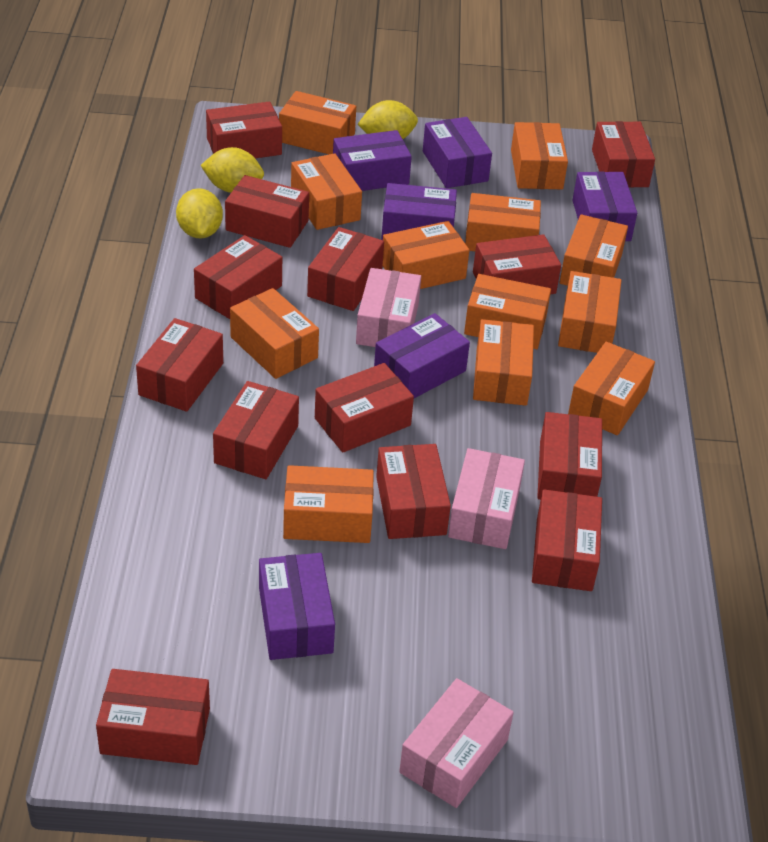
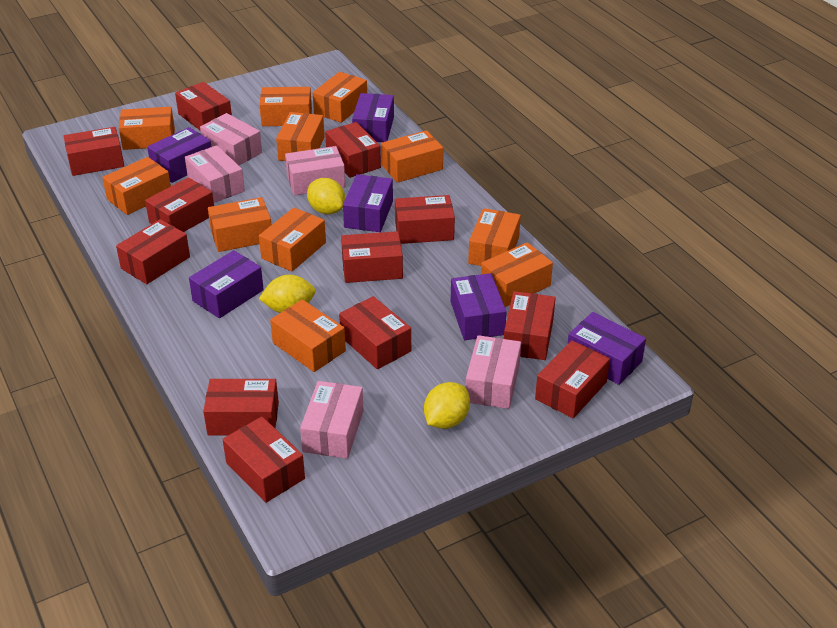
orange box: [230,288,319,379] [279,91,356,154] [283,465,374,543] [291,153,362,230] [383,221,469,289] [464,274,551,349] [465,193,541,251] [473,319,534,406] [511,122,568,189] [558,271,622,353] [560,214,628,286] [568,342,655,435] = 12 -> [102,157,171,215] [119,107,175,150] [208,197,272,252] [259,87,312,126] [259,208,326,272] [270,299,346,372] [276,112,325,161] [313,72,367,123] [381,130,443,183] [468,208,521,266] [481,242,553,307] = 11
pink box: [356,268,421,347] [399,678,514,808] [448,448,525,549] = 3 -> [185,145,245,203] [200,113,262,165] [285,146,345,196] [300,381,364,459] [466,335,521,409] = 5
red box: [96,669,210,765] [136,318,223,412] [194,235,282,319] [206,102,282,158] [213,381,299,479] [225,175,309,248] [307,227,384,311] [315,363,414,452] [376,444,451,539] [473,234,561,294] [532,489,602,591] [537,412,602,500] [592,121,655,188] = 13 -> [64,127,124,176] [116,219,190,284] [145,177,214,232] [175,82,232,130] [203,379,279,435] [222,416,305,503] [325,122,381,178] [339,296,411,369] [341,231,403,283] [395,195,455,244] [504,291,556,360] [535,340,610,418] = 12

